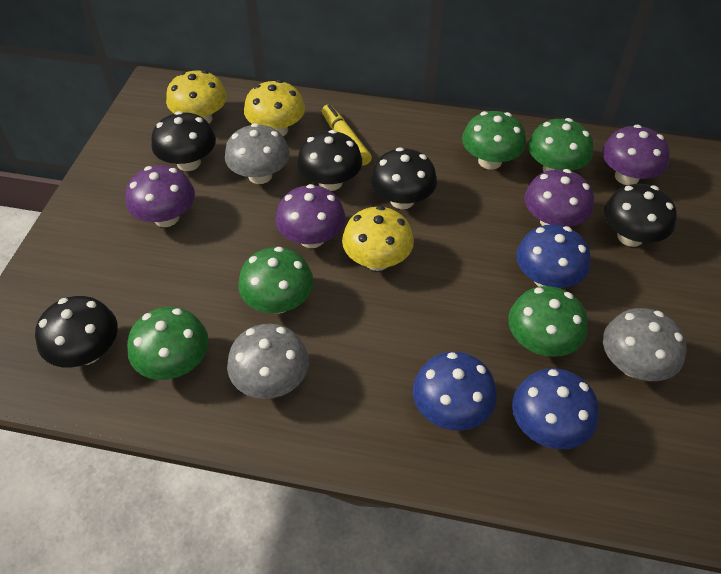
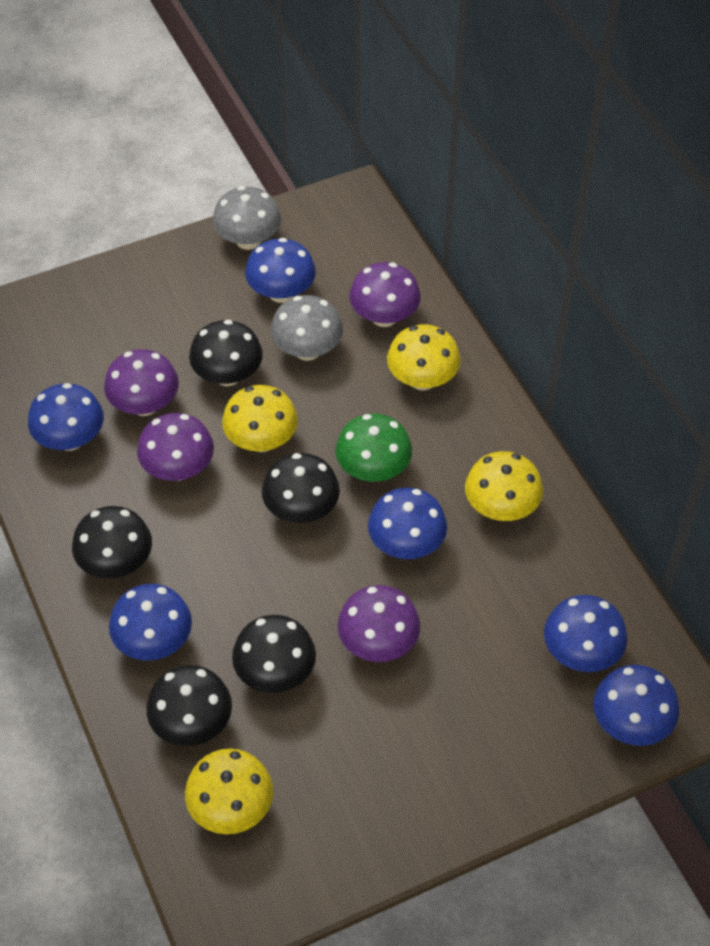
blue mushroom: [413,352,497,431] [512,368,599,449] [516,224,591,288] = 3 -> [28,383,104,451] [109,584,192,661] [245,238,316,303] [368,488,447,559] [544,595,627,672] [593,665,679,746] = 6
green mushroom: [127,307,209,380] [238,247,314,314] [462,111,526,170] [508,286,588,357] [528,118,593,172] = 5 -> [336,414,412,482] = 1
grey mushroom: [225,123,290,184] [227,324,309,399] [603,308,686,381] = 3 -> [213,186,281,250] [271,295,343,361] = 2
yellow marker: [322,104,372,166] = 1 -> none = 0
yellow mushroom: [166,70,227,124] [244,80,305,136] [342,206,414,271] = 3 -> [185,748,273,834] [222,385,298,452] [387,324,461,390] [465,451,543,521] = 4

